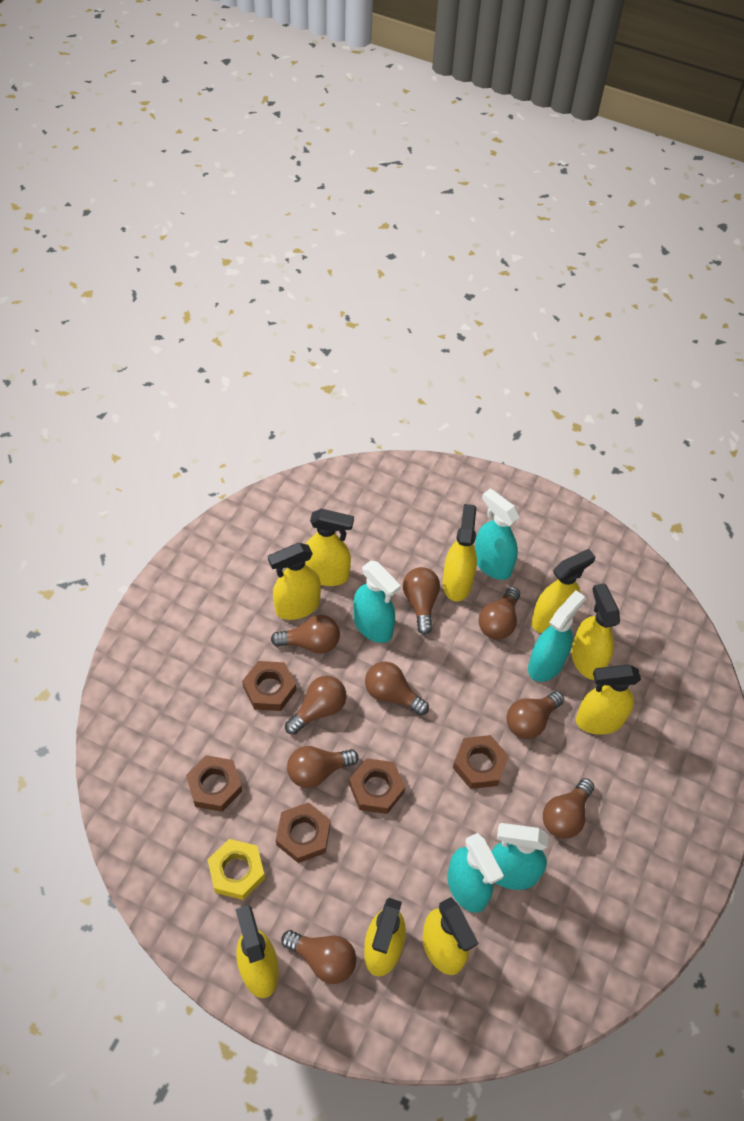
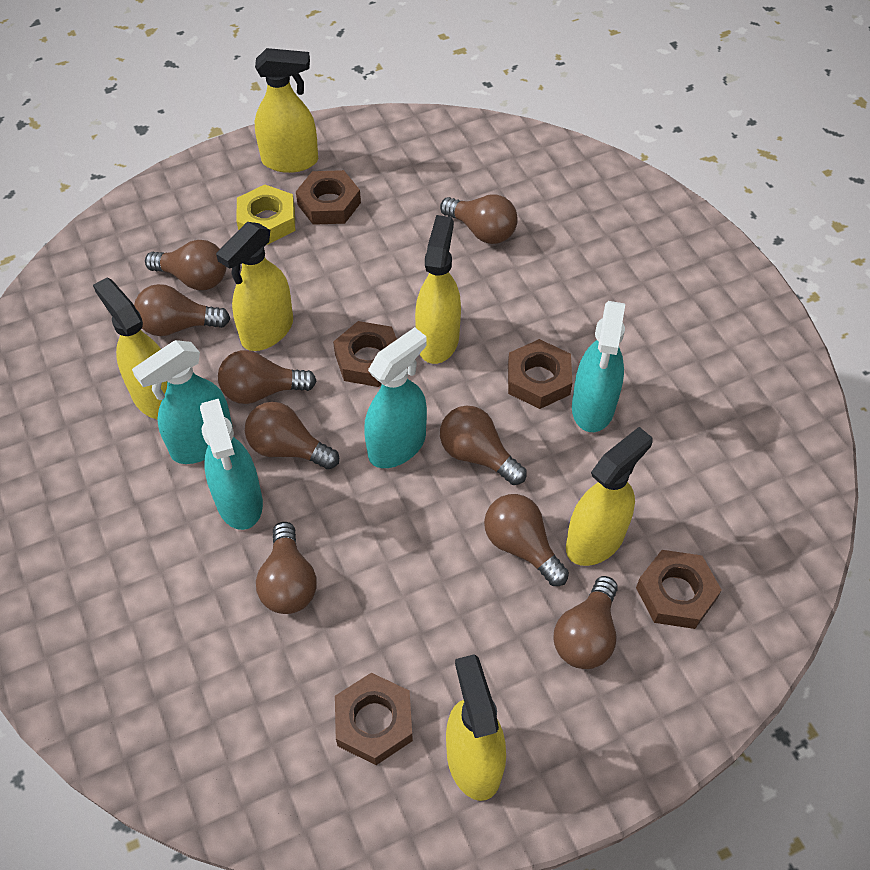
turquoise spray bottle: [353,561,401,643] [447,833,504,913] [475,488,520,580] [491,823,548,890] [528,590,585,682] = 5 -> [132,340,233,464] [200,399,263,530] [364,327,427,468] [572,301,625,432] = 4
yellow spray bottle: [235,905,279,998] [268,543,321,620] [305,508,354,586] [364,898,406,976] [422,897,478,975] [443,504,477,601] [531,549,596,633] [571,583,620,680] [576,664,641,734] = 9 -> [93,277,167,419] [216,222,293,351] [255,48,318,173] [415,215,461,364] [446,654,506,801] [566,427,653,566] = 6

